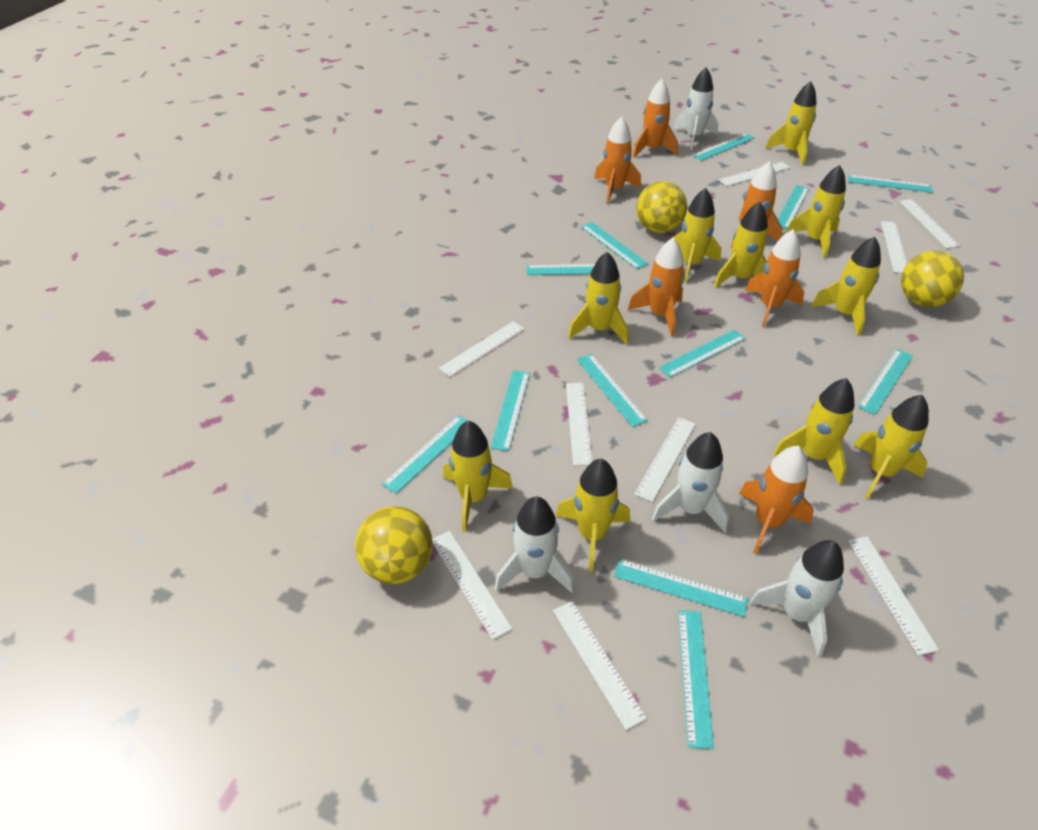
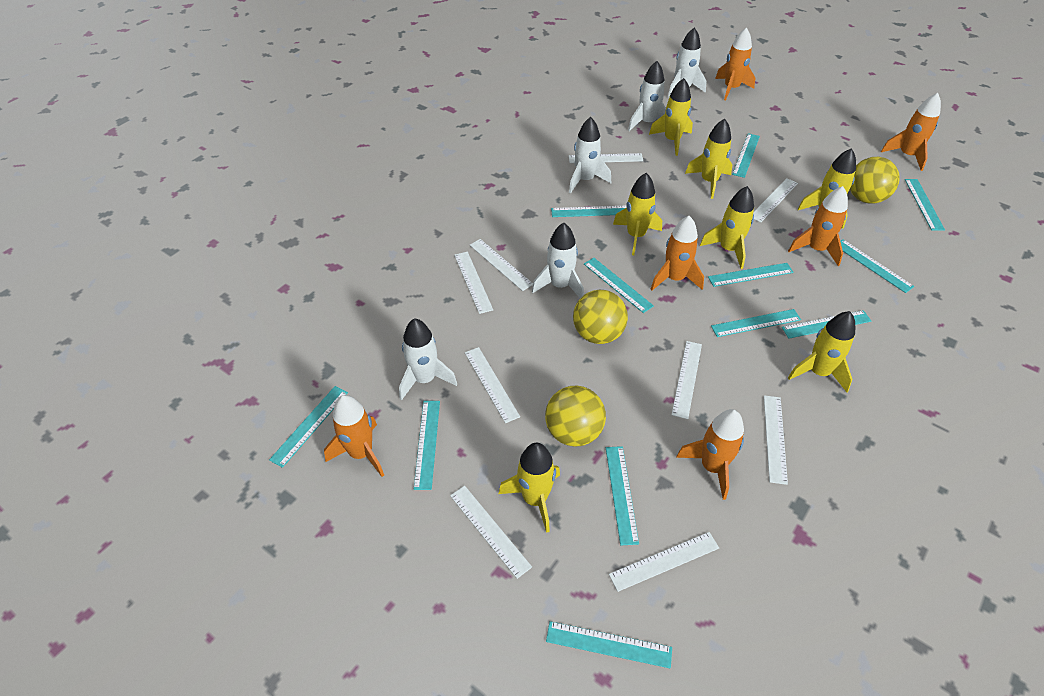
white rocket: [495,497,575,594] [652,432,729,533] [673,67,718,150] [750,540,844,656] = 4 -> [399,318,457,401] [532,223,584,298] [569,117,611,193] [628,61,666,131] [668,27,707,98] = 5
yellow rocket: [443,421,513,532] [556,459,630,572] [568,252,629,344] [671,188,722,283] [714,202,768,288] [765,81,817,166] [774,378,854,485] [786,165,846,258] [811,237,881,336] [854,395,929,499] = 10 -> [499,443,560,533] [613,173,662,255] [649,78,693,156] [685,119,733,199] [700,186,754,269] [788,311,855,392] [798,148,856,229] = 7

